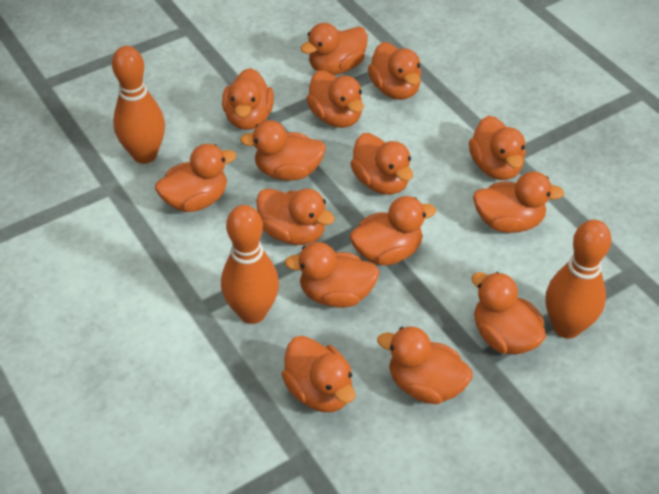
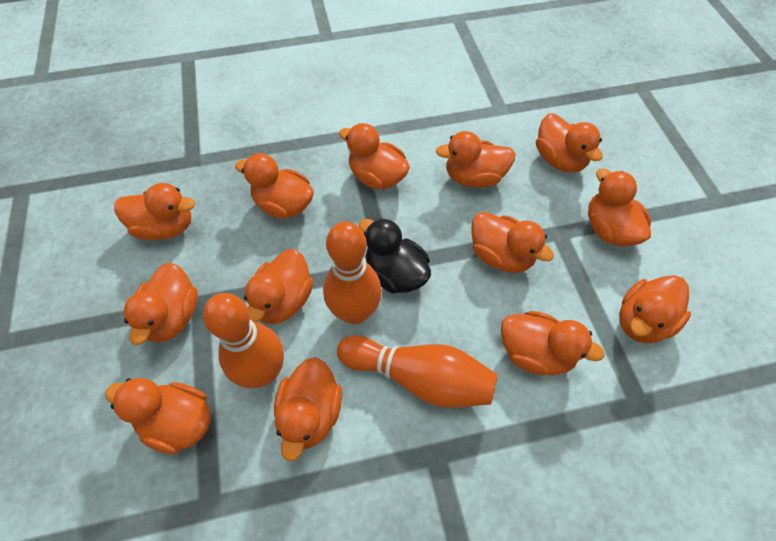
black duck: none = 0 -> [359,218,431,293] = 1
orange duck: [155,144,236,212] [222,68,274,130] [240,120,326,181] [256,188,335,245] [282,336,355,412] [285,242,380,308] [300,23,368,75] [306,70,364,128] [350,133,413,195] [350,196,436,265] [368,42,421,100] [377,327,473,404] [469,116,526,180] [472,272,546,355] [473,172,564,233] = 15 -> [105,378,211,455] [114,183,195,240] [124,263,198,345] [235,153,314,219] [244,249,313,324] [274,357,342,461] [339,123,410,189] [436,131,515,188] [471,212,554,273] [501,311,605,376] [536,113,603,173] [588,169,651,246] [619,275,691,344] = 13

